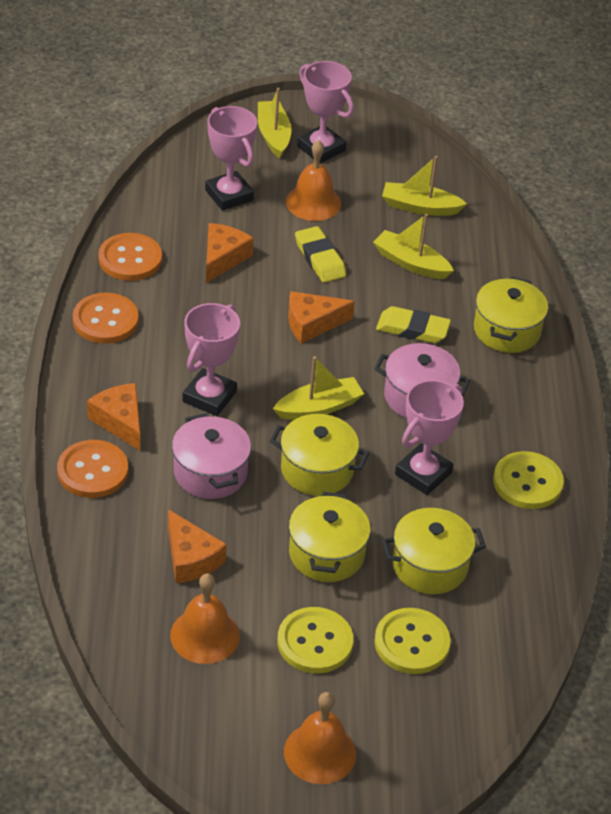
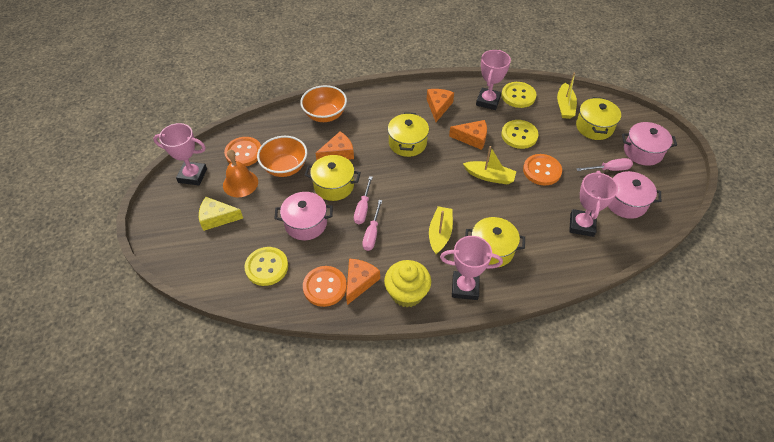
orange bell: [170,573,240,664] [284,692,356,784] [286,140,341,221] = 3 -> [223,149,258,197] = 1
orange bowl: none = 0 -> [257,136,307,177] [300,85,347,122] = 2
pink pot: [172,413,251,499] [374,343,470,418] = 2 -> [274,192,333,240] [608,171,661,219] [622,122,677,166] = 3
pink screwdriver: none = 0 -> [354,176,373,224] [362,200,382,251] [576,158,633,171] = 3
yellow boat: [258,88,292,158] [273,356,364,420] [373,214,454,279] [382,156,467,216] = 4 -> [429,206,453,254] [463,146,517,185] [557,73,577,119] = 3
yellow cheese: none = 0 -> [199,197,243,231] = 1
yellow cupcake: none = 0 -> [384,260,431,307] = 1
yellow eraser: [295,226,346,283] [376,306,451,343] = 2 -> none = 0

